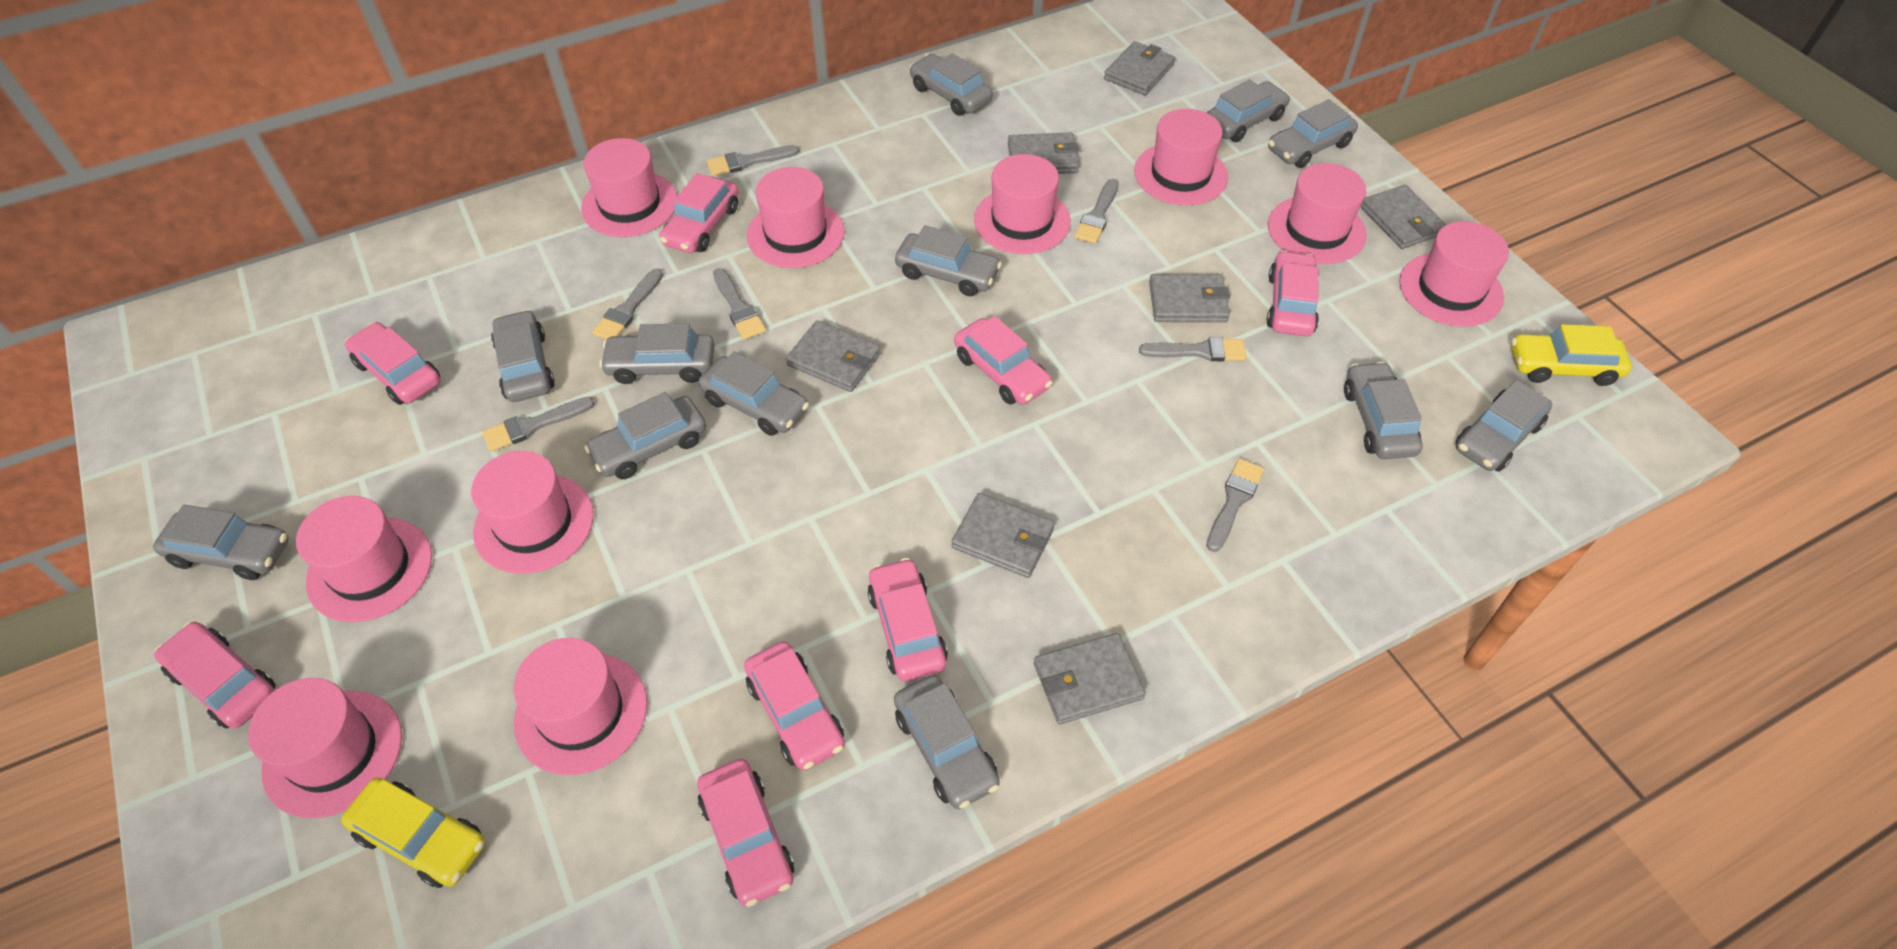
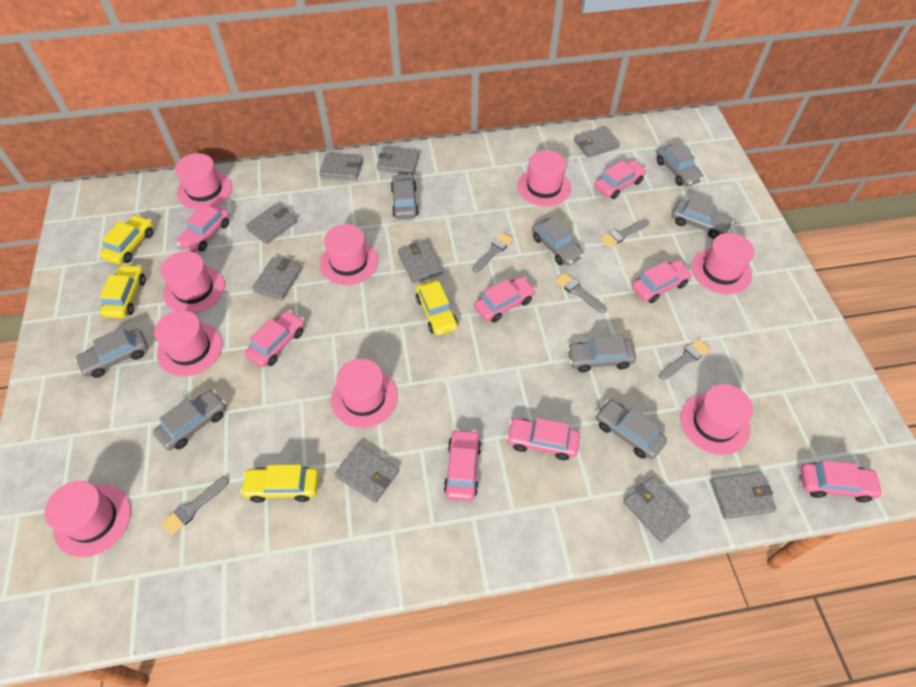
grey brush: [482,397,595,452] [592,268,663,339] [707,145,799,176] [713,268,766,340] [1074,179,1119,244] [1139,337,1247,361] [1206,458,1264,552] = 7 -> [162,477,229,535] [472,233,513,272] [555,272,607,313] [600,219,649,248] [659,339,710,380] = 5
grey car: [153,505,289,580] [491,310,555,402] [584,392,706,479] [599,323,715,384] [699,351,809,436] [894,675,1000,809] [895,225,1002,296] [909,53,993,116] [1207,79,1290,142] [1268,99,1358,168] [1344,362,1423,459] [1455,380,1553,471] = 12 -> [74,327,148,378] [153,390,226,450] [391,174,419,219] [532,217,584,266] [567,335,636,372] [595,399,667,459] [656,142,703,187] [671,197,733,239] = 8
grey wallet: [786,320,881,392] [951,493,1055,578] [1008,133,1079,174] [1034,633,1146,724] [1104,41,1175,95] [1149,274,1230,322] [1361,185,1447,249] = 7 -> [246,204,297,244] [252,257,302,300] [319,154,363,181] [335,444,399,503] [377,147,420,175] [398,241,443,283] [574,127,620,158] [623,477,691,543] [711,472,777,519] = 9
pink hat: [248,678,402,818] [296,496,432,622] [471,451,594,574] [514,638,647,775] [581,138,677,237] [747,167,845,268] [974,154,1071,254] [1134,109,1228,205] [1268,163,1367,264] [1399,221,1509,327] = 10 -> [45,481,131,557] [154,310,222,377] [161,251,225,313] [175,153,232,210] [320,224,378,285] [331,359,398,428] [517,150,571,207] [680,384,753,455] [692,233,754,294] = 9
yellow car: [341,777,485,888] [1511,324,1632,386] = 2 -> [100,215,153,265] [100,264,146,318] [240,464,319,503] [416,280,458,336] = 4

